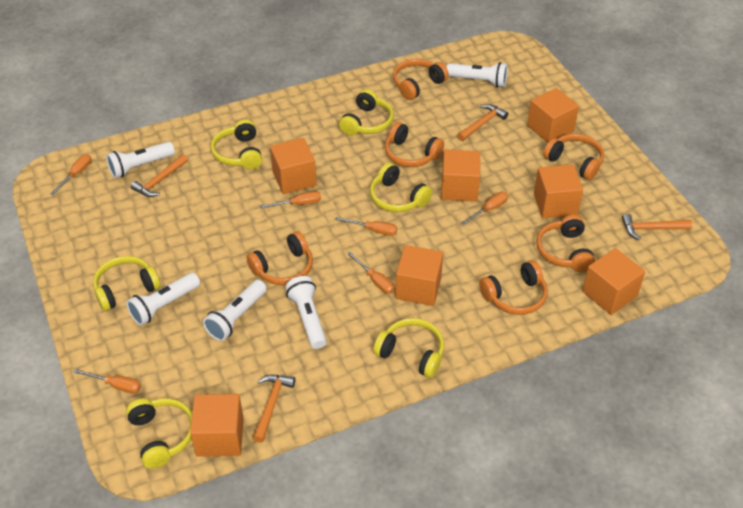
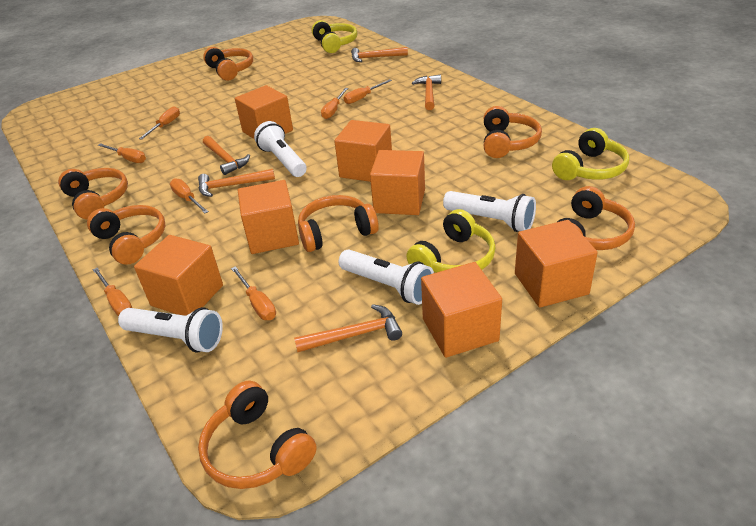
orange hammer: [131,154,188,197] [253,375,295,443] [457,104,508,141] [622,214,692,240] = 4 -> [198,169,275,197] [203,136,250,175] [294,304,402,352] [351,47,408,62] [412,75,441,110] = 5
orange headphones: [247,231,313,285] [385,122,444,167] [393,59,449,100] [479,260,548,315] [536,215,595,272] [543,134,604,180] = 6 -> [58,168,128,219] [87,205,165,265] [198,381,317,489] [203,47,253,81] [298,195,379,252] [484,106,542,158] [557,186,635,250] = 7
orange screwdriver: [50,154,91,195] [73,369,141,394] [260,191,321,208] [335,217,397,236] [348,252,395,294] [461,192,508,225] = 6 -> [93,268,132,316] [98,143,146,163] [139,106,180,139] [170,178,209,214] [231,266,276,320] [321,88,348,119] [343,79,392,104] = 7
white flashlight: [106,142,175,178] [126,273,200,326] [203,280,267,341] [285,276,327,349] [447,62,508,87] = 5 -> [118,307,223,352] [254,121,307,177] [339,249,434,305] [443,191,536,232] = 4
yellow headphones: [93,256,161,311] [126,398,192,469] [211,119,262,170] [339,89,394,136] [370,163,433,212] [373,318,444,378] = 6 -> [312,20,358,53] [406,209,496,273] [552,128,629,180] = 3

